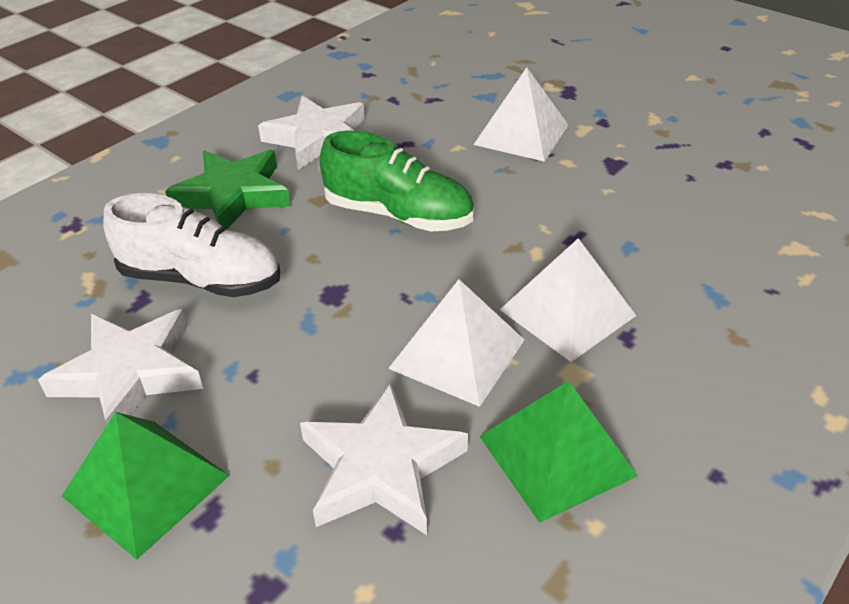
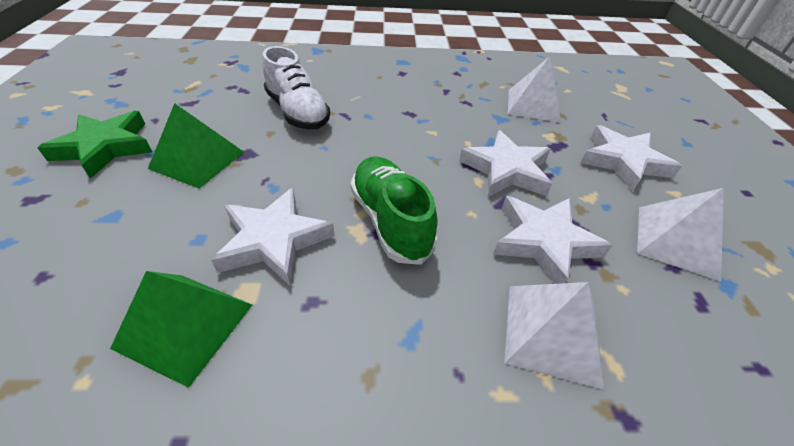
white star: [38,309,203,424] [258,96,365,170] [300,382,468,535] = 3 -> [211,188,335,285] [459,130,552,197] [493,196,613,284] [581,125,682,191] = 4

